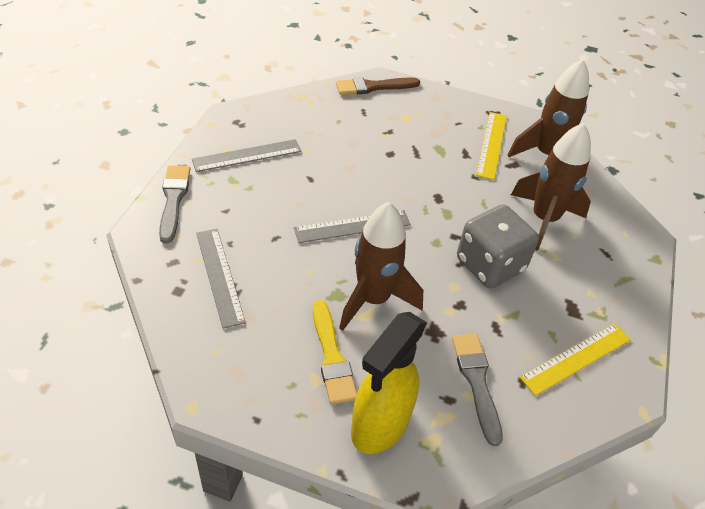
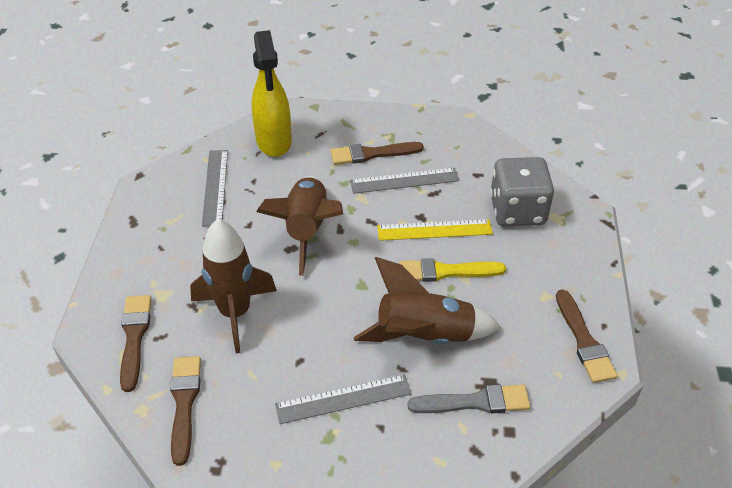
brown brush: [336,77,420,95] = 1 -> [120,295,152,392] [170,356,201,466] [330,142,424,165] [556,289,617,383] = 4
grey brush: [159,166,190,244] [452,334,503,446] = 2 -> [407,384,530,413] = 1
yellow ruler: [476,112,507,180] [520,323,631,396] = 2 -> [377,219,493,241] = 1

